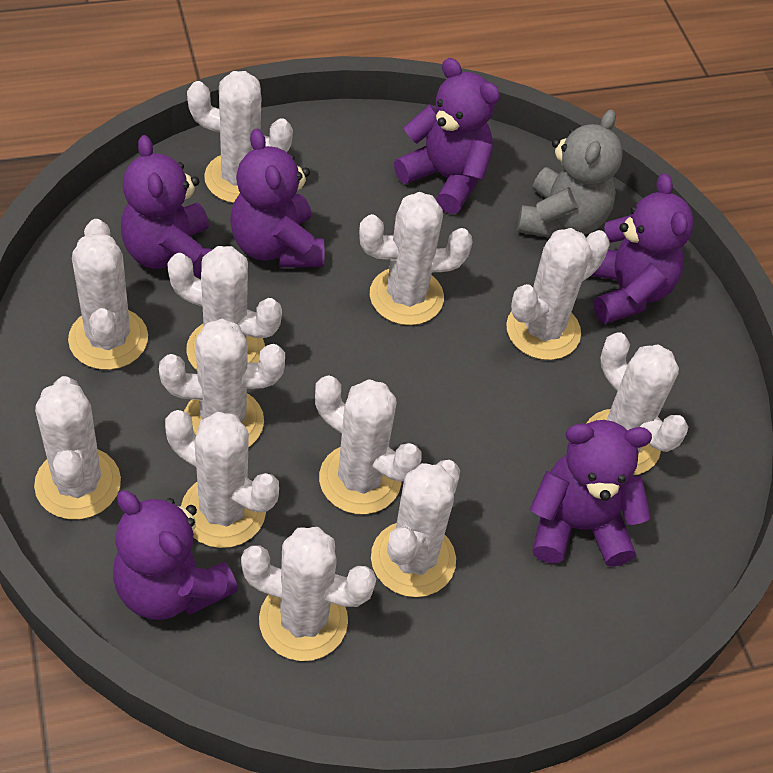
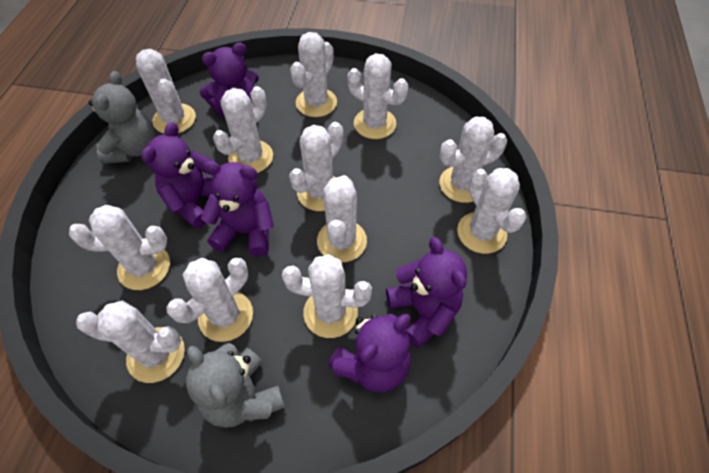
grey teddy bear: [517,110,623,238] = 1 -> [89,71,155,164] [186,343,285,428] = 2
purple teddy bear: [113,490,238,620] [121,135,213,277] [230,129,324,268] [394,58,500,214] [530,420,652,567] [591,173,694,324] = 6 -> [142,122,215,229] [200,42,259,117] [201,161,274,257] [328,314,411,392] [386,237,467,348] = 5

